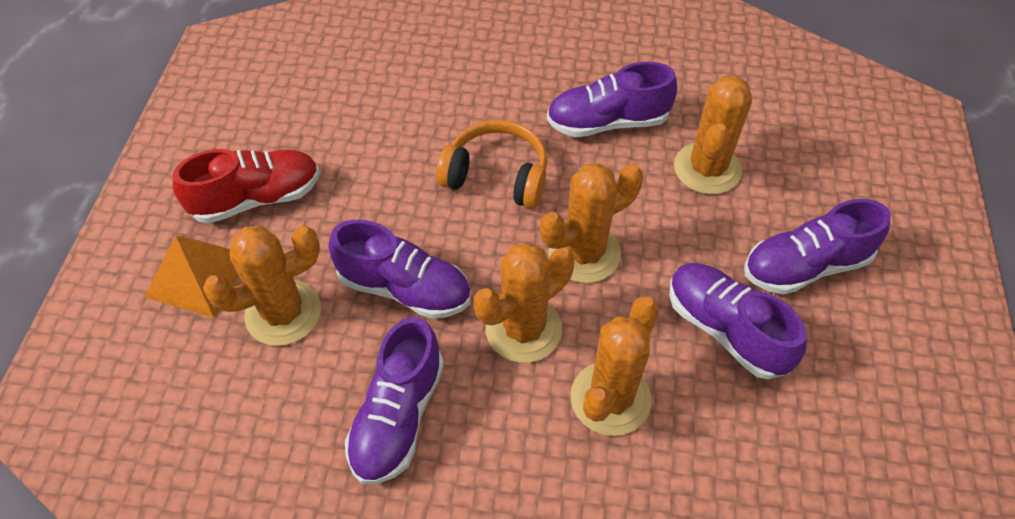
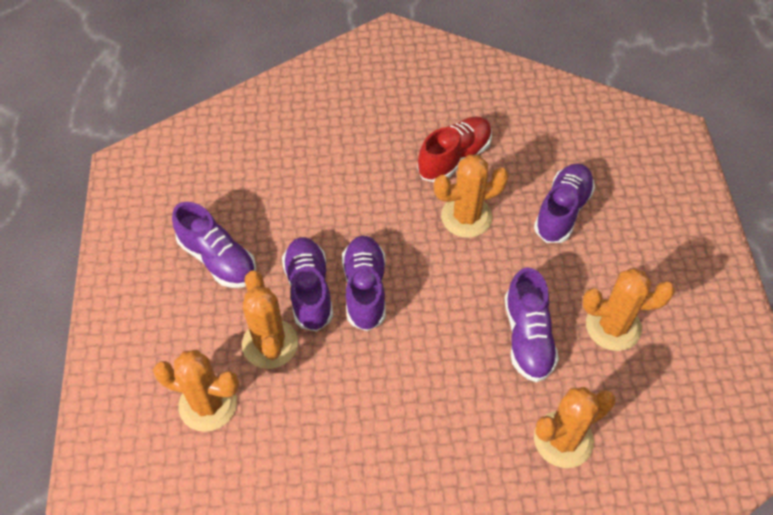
orange headphones: [436,120,547,208] = 1 -> none = 0
orange pyramid: [144,236,239,318] = 1 -> none = 0

